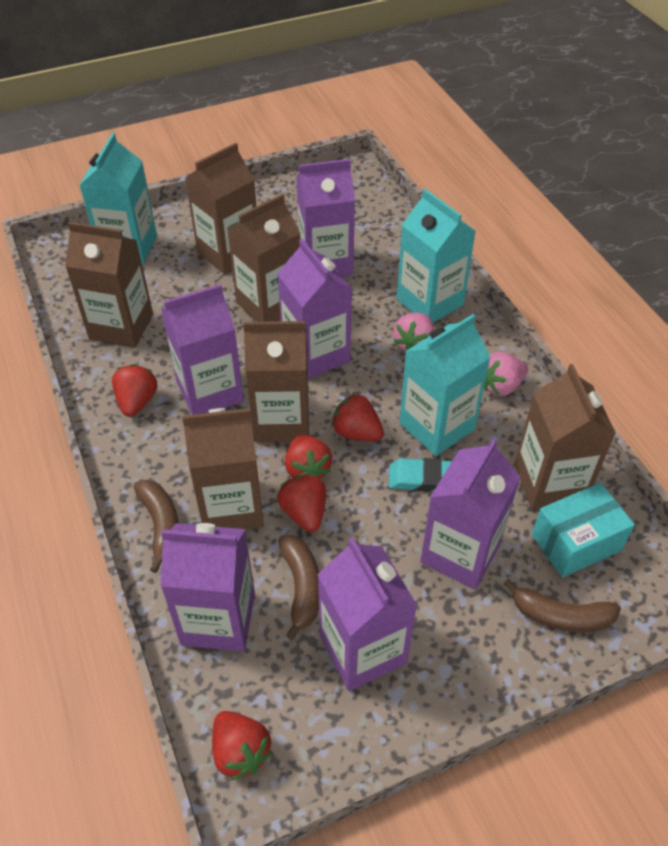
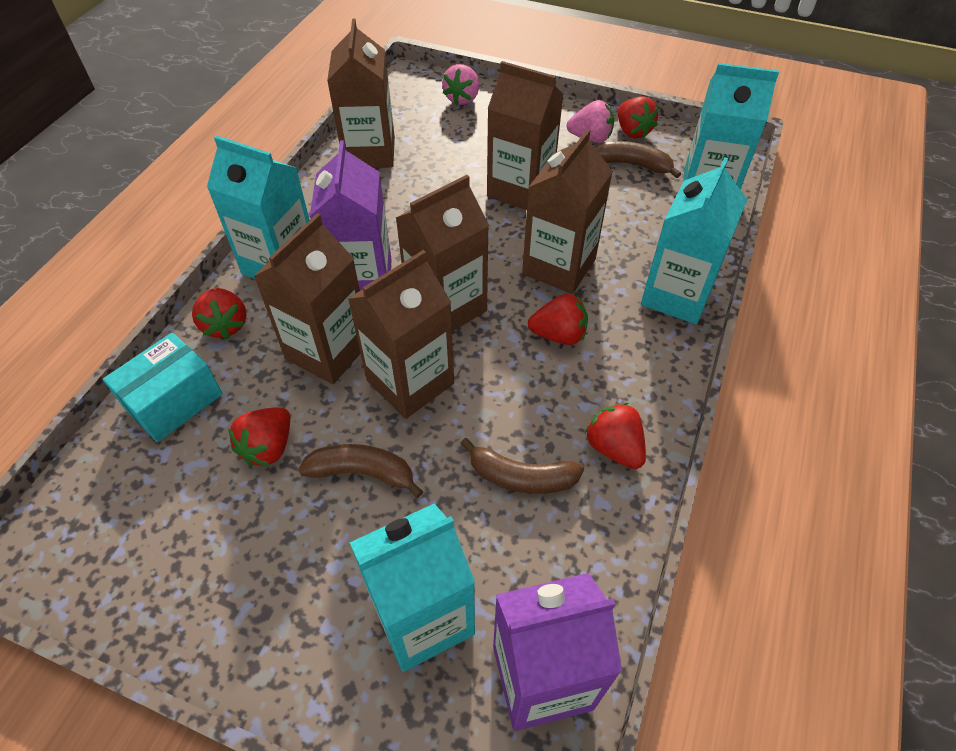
purple carton: [160,523,255,652] [161,284,244,415] [277,238,352,379] [296,159,355,276] [317,537,417,691] [420,438,520,590] = 6 -> [310,140,392,291] [493,573,622,731] = 2
turquoise carton: [80,133,157,264] [397,189,475,323] [399,314,491,456] = 3 -> [207,135,310,279] [350,504,475,672] [641,157,747,324] [683,63,779,189] = 4
turquoise eraser: [389,458,452,492] = 1 -> none = 0

